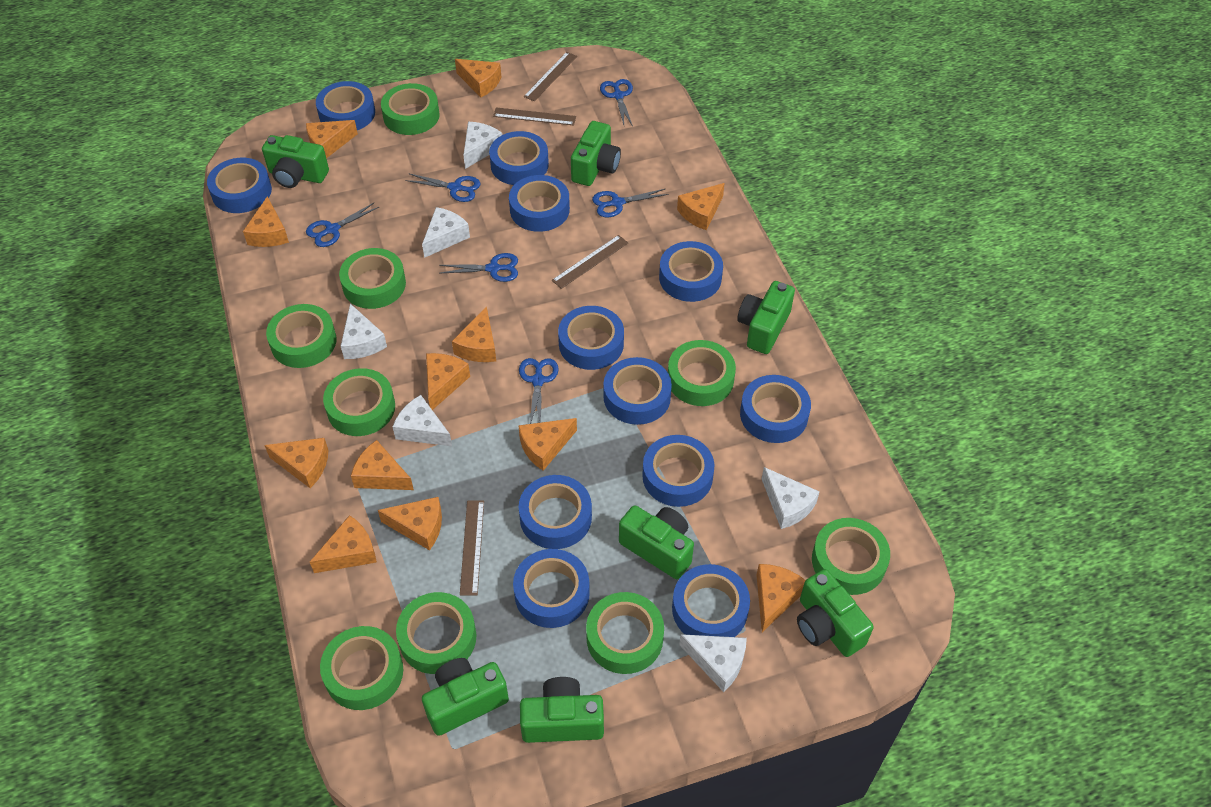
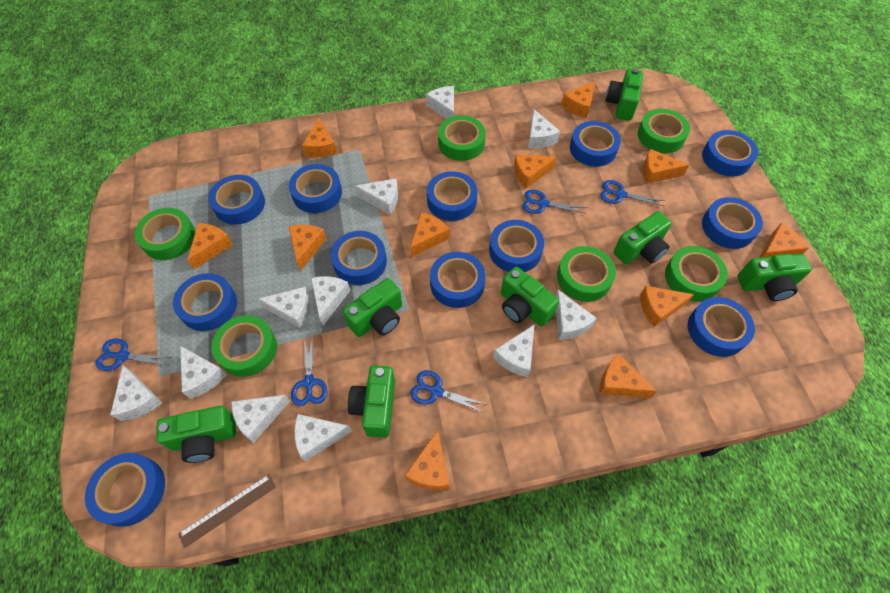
blue scissors: [306,202,379,247] [406,173,481,202] [439,253,518,282] [519,358,559,424] [592,188,668,218] [600,79,633,127] = 6 -> [95,339,173,371] [291,336,328,406] [411,370,488,413] [523,190,587,214] [600,180,665,206] = 5
brown ruler: [460,500,484,596] [493,107,576,126] [524,52,577,101] [552,235,628,289] = 4 -> [178,474,276,548] = 1
green tape: [266,304,336,368] [320,626,403,710] [323,368,395,436] [339,248,406,309] [381,83,440,135] [396,592,476,674] [586,592,664,674] [668,340,736,406] [812,518,890,595] = 9 -> [134,208,196,260] [211,315,277,377] [438,115,486,161] [557,246,616,302] [638,109,690,154] [665,246,728,302] = 6
orange cheese: [243,196,289,247] [264,438,328,488] [306,120,358,158] [310,515,377,573] [351,440,414,490] [378,497,442,550] [426,353,470,410] [452,306,496,362] [455,59,501,98] [518,418,577,471] [677,183,725,230] [756,564,806,632] = 12 -> [187,223,233,269] [289,224,327,271] [302,118,337,157] [405,430,449,490] [410,212,449,257] [514,154,557,188] [561,82,595,118] [599,353,657,398] [640,286,694,327] [642,149,689,184] [759,223,809,258] = 11
white cheese: [341,304,387,359] [393,395,452,446] [422,207,470,258] [463,122,502,169] [679,634,747,692] [762,467,820,529] = 6 -> [110,365,162,421] [180,346,227,399] [232,395,290,443] [258,287,310,328] [294,414,352,461] [311,276,350,326] [355,179,398,215] [426,86,454,119] [493,325,534,377] [528,109,560,148] [555,289,597,340] = 11

